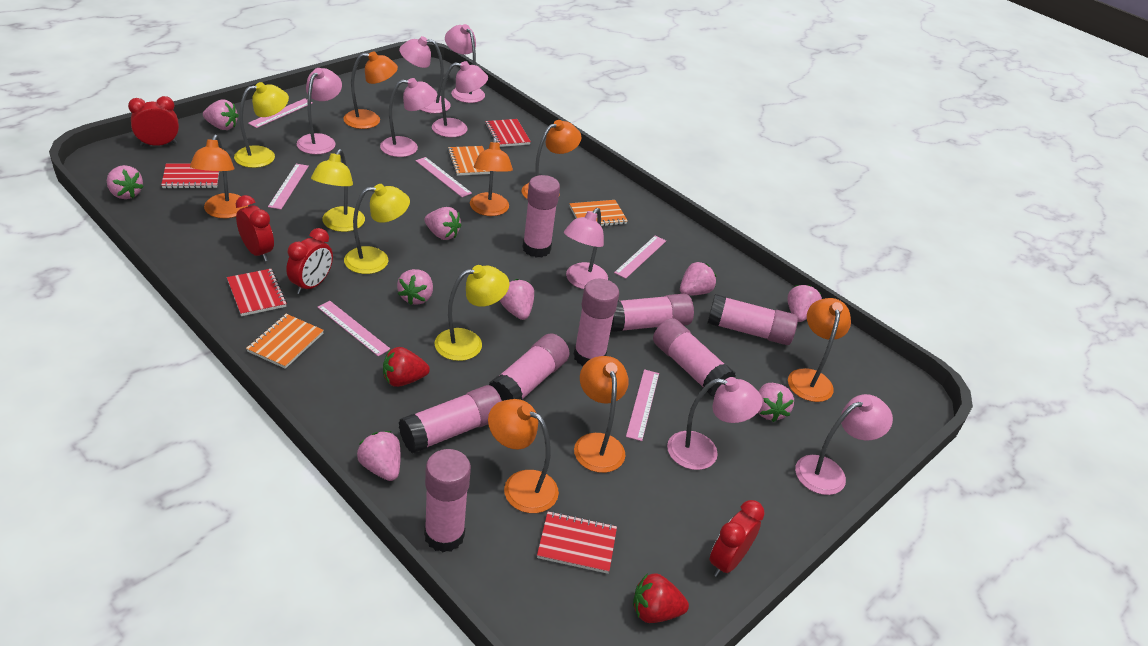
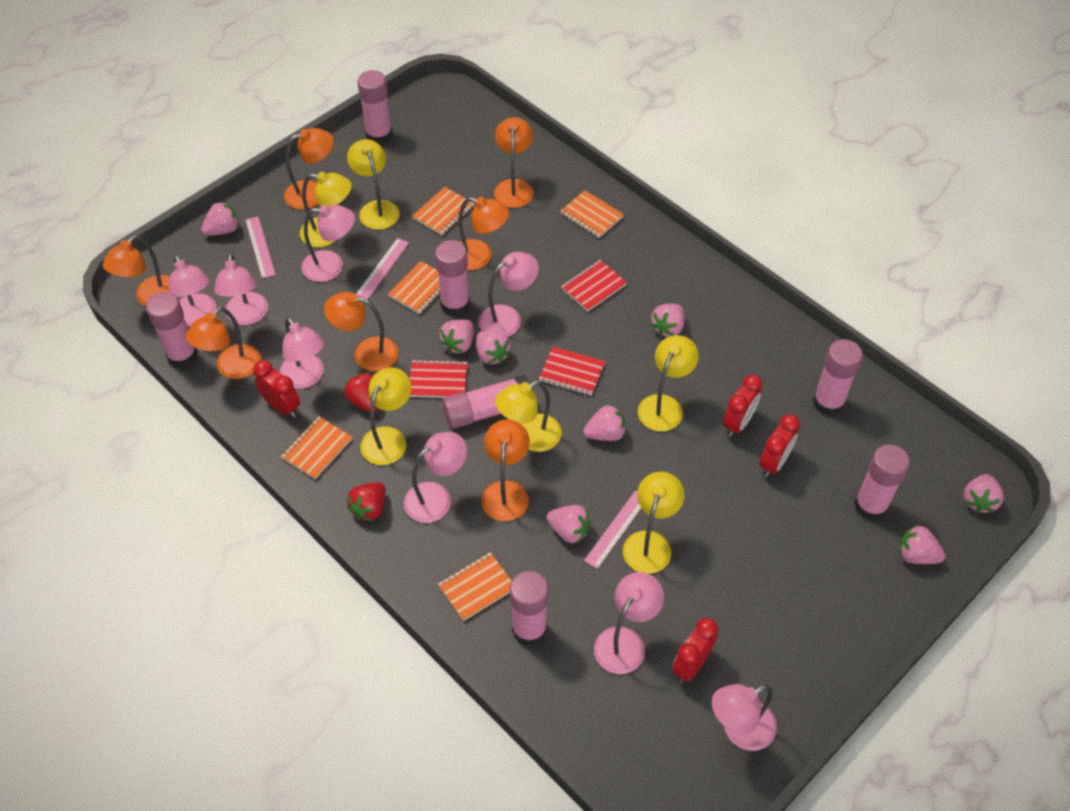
orange notebook: [246,314,324,369] [447,146,490,176] [569,200,628,226] = 3 -> [281,416,352,479] [388,261,440,314] [412,187,474,235] [438,552,512,621] [560,190,624,238] = 5
pink glue stick: [399,385,502,453] [424,449,471,552] [489,334,570,401] [522,175,560,258] [573,279,619,366] [610,293,694,333] [653,318,736,397] [707,294,798,345] = 8 -> [146,292,198,368] [357,70,393,145] [435,240,470,316] [442,375,532,429] [510,571,549,646] [813,339,863,416] [854,445,910,520] = 7
pink ruler: [248,98,313,128] [268,164,309,209] [317,301,390,356] [416,157,472,197] [614,235,666,279] [626,369,659,441] = 6 -> [245,217,276,279] [356,238,409,299] [584,490,641,569] = 3
pink strawberry: [107,165,143,199] [203,100,239,130] [357,431,401,481] [397,269,433,305] [424,207,462,240] [500,279,534,320] [680,262,716,296] [758,383,794,422] [787,285,822,322] = 9 -> [201,202,239,236] [439,320,474,353] [476,330,511,364] [547,505,591,543] [583,405,626,441] [650,304,685,337] [899,525,945,564] [963,474,1004,513] = 8
red notebook: [161,164,219,189] [227,269,287,316] [485,119,531,147] [537,511,617,574] = 4 -> [410,359,468,398] [539,347,605,396] [561,260,627,311] = 3
yellow lamp: [234,82,289,168] [311,149,365,232] [344,184,410,274] [434,265,509,361] = 4 -> [300,172,352,247] [347,139,400,230] [360,367,411,465] [495,380,562,452] [623,472,684,574] [638,335,699,432] = 6

